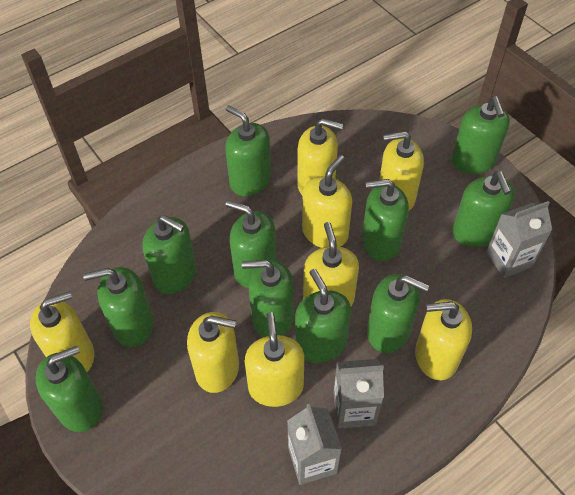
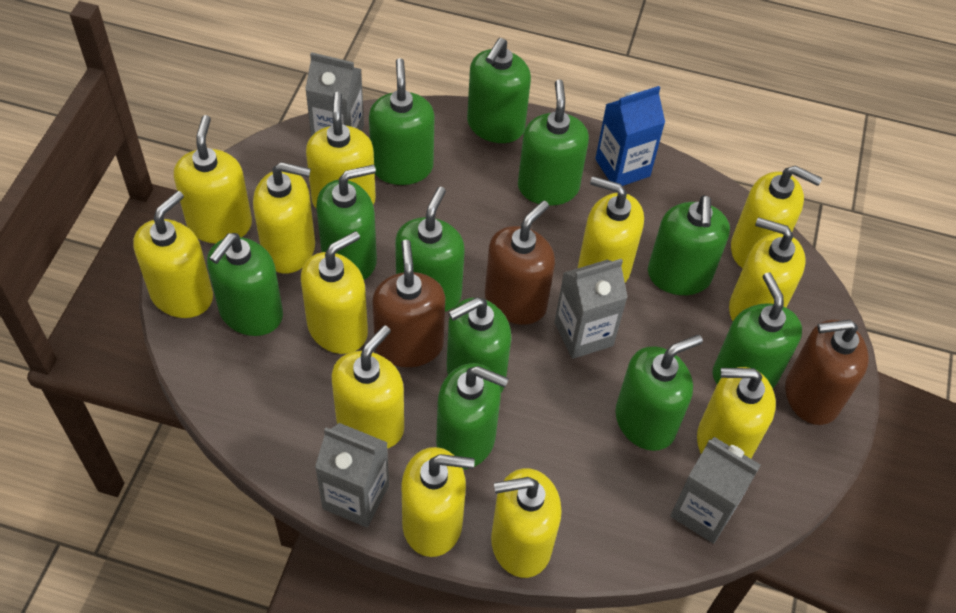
blue carton: none = 0 -> [595,86,665,186] = 1
brown soap dispenser: none = 0 -> [372,240,445,367] [485,200,555,325] [785,320,869,425] = 3
grey carton: [287,404,342,485] [333,359,384,429] [486,201,552,278] = 3 -> [305,52,364,137] [315,423,389,528] [554,259,628,359] [670,437,761,544] = 4
yellow soap dispenser: [30,291,94,372] [187,312,239,393] [245,312,304,407] [297,118,343,196] [302,155,352,248] [303,222,359,306] [379,131,424,211] [415,299,472,380] = 8 -> [133,191,213,318] [174,115,252,244] [253,162,315,274] [301,231,368,354] [306,92,376,208] [331,325,404,449] [401,447,475,557] [491,468,562,578] [578,176,644,283] [697,367,776,459] [729,217,806,321] [731,166,822,268] = 12

